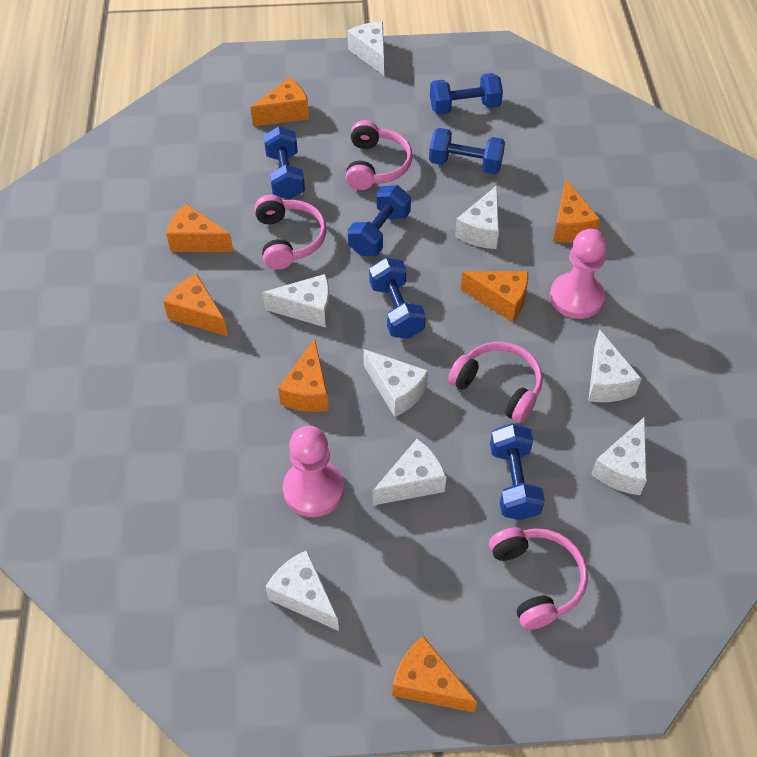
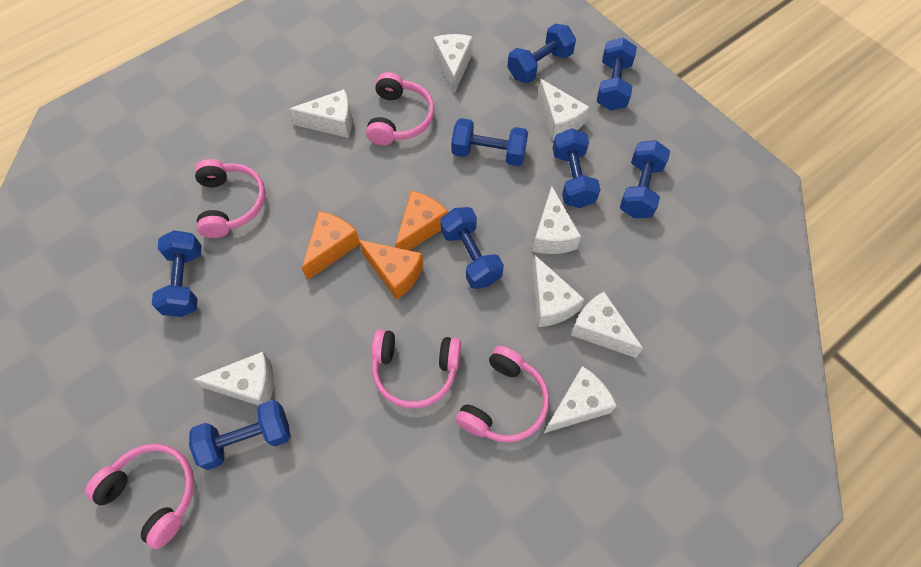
blue dumbbell: [264,126,305,200] [348,185,411,256] [369,258,426,339] [429,128,505,174] [430,73,503,115] [490,423,545,520] = 6 -> [152,230,202,317] [189,400,290,470] [440,207,504,289] [451,118,528,166] [507,24,576,83] [553,128,601,208] [597,38,637,111] [620,140,670,218] = 8
orange cheese: [163,274,228,336] [166,203,233,252] [250,78,309,126] [278,338,329,412] [392,636,477,713] [461,271,528,323] [553,180,600,243] = 7 -> [302,211,360,280] [358,240,423,300] [395,191,449,250] = 3
pink headphones: [254,195,326,270] [346,120,413,190] [448,342,543,423] [489,527,588,630] = 4 -> [85,444,194,549] [195,159,266,238] [366,72,434,145] [371,330,461,409] [455,346,549,443] = 5
pink pawn: [283,426,344,517] [550,229,607,319] = 2 -> none = 0

